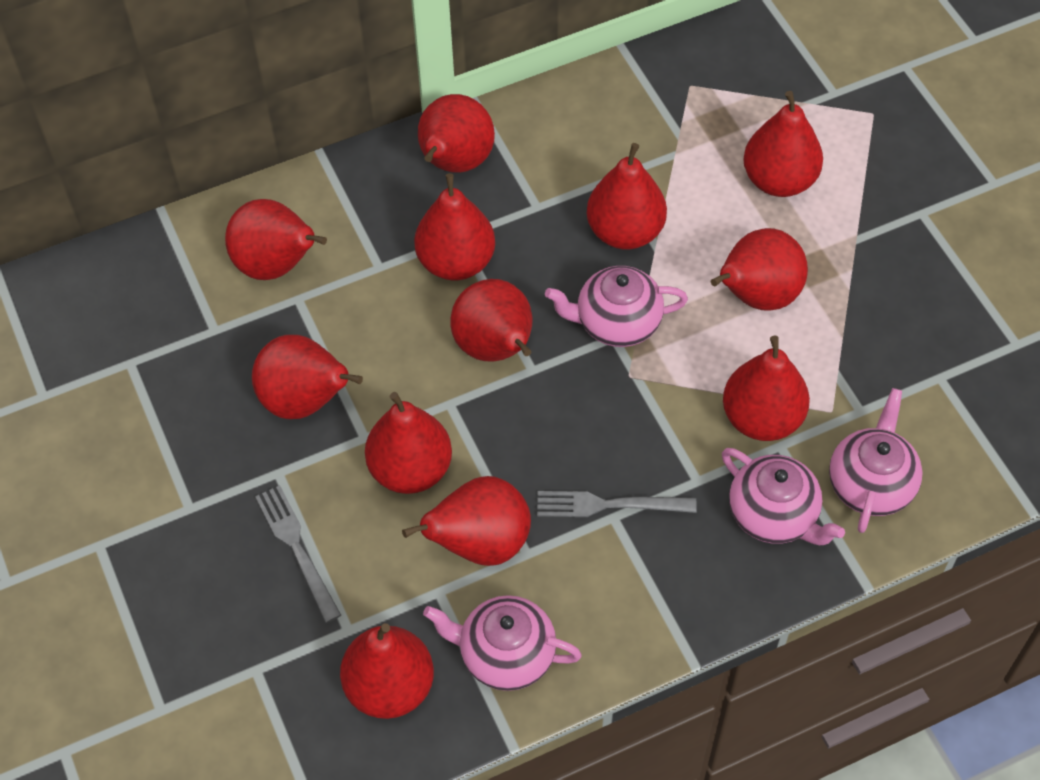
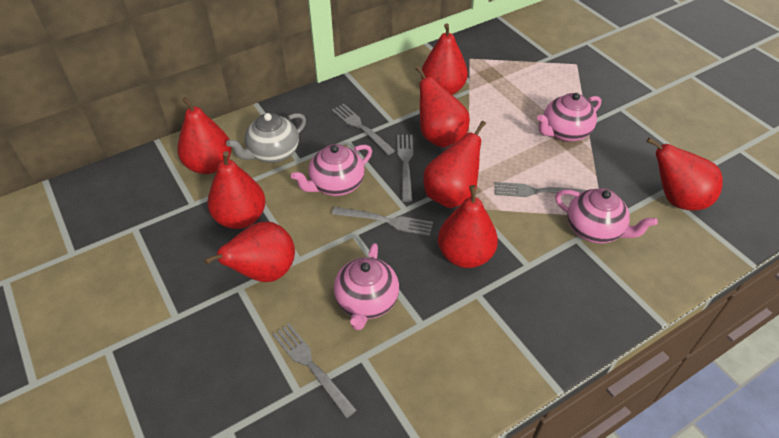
grey fork: [255,485,341,623] [537,491,697,517] = 2 -> [272,324,357,418] [332,104,395,155] [332,207,433,236] [397,135,413,202] [495,182,586,197] = 5
grey teapot: none = 0 -> [226,113,306,163] = 1
red pear: [225,199,327,280] [252,335,363,419] [340,623,434,719] [365,392,452,494] [402,476,531,566] [414,173,495,280] [418,94,495,173] [451,279,532,361] [587,143,667,249] [711,228,808,311] [723,335,810,441] [743,91,823,197] = 12 -> [177,97,232,174] [204,221,295,282] [207,151,266,229] [415,66,470,148] [421,23,468,95] [423,121,486,208] [438,185,498,268] [646,137,723,211] = 8

